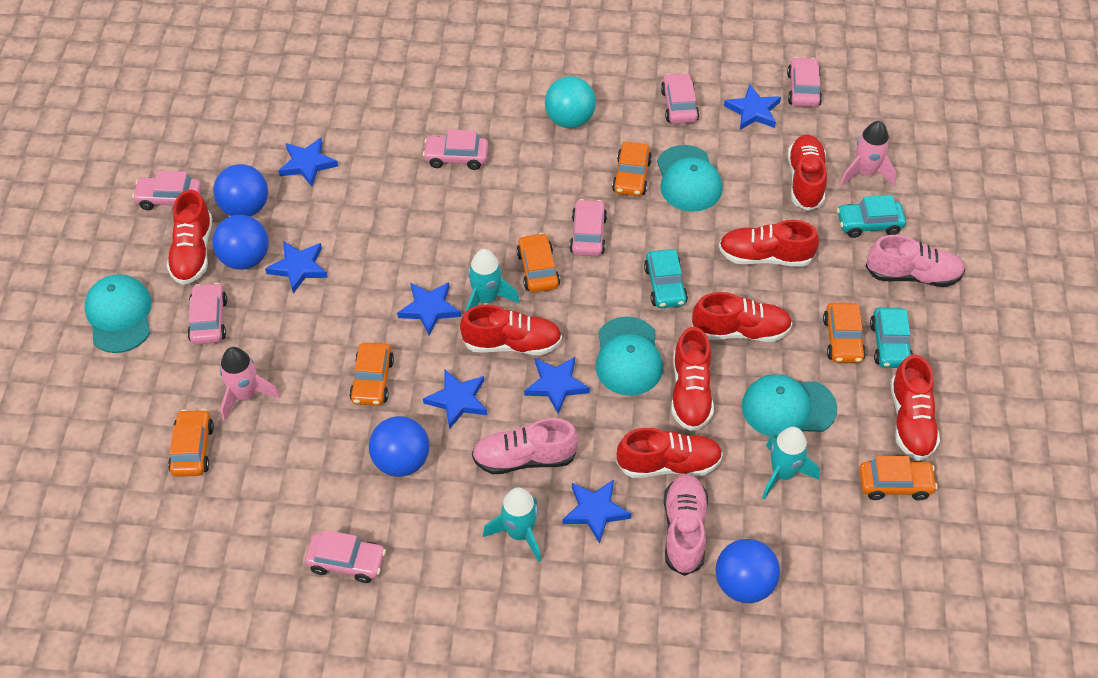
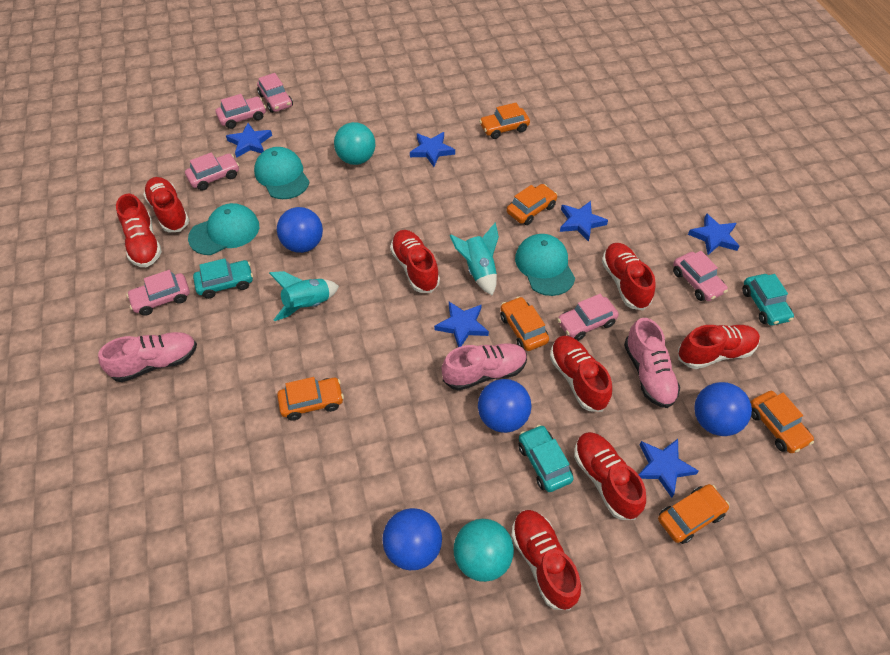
blue star: [265,241,328,294] [279,138,338,187] [397,282,461,336] [423,370,487,429] [524,357,590,414] [562,479,632,544] [724,84,781,130] = 7 -> [226,123,272,158] [410,132,455,167] [434,302,489,347] [560,201,608,242] [638,439,699,498] [688,213,739,255] = 6
pink car: [132,171,201,210] [187,283,227,344] [305,530,386,583] [423,129,488,170] [570,199,607,256] [661,73,699,124] [787,57,822,107] = 7 -> [126,270,190,316] [185,152,239,191] [216,94,266,129] [257,73,293,113] [557,294,619,341] [673,251,728,301] = 6
pink rocket: [220,347,280,421] [840,121,896,186] = 2 -> none = 0
turquoise ball: [545,76,596,128] = 1 -> [334,122,375,165] [454,519,514,582] = 2
turquoise cap: [84,274,152,353] [596,316,663,396] [657,145,722,212] [742,374,837,437] = 4 -> [188,203,259,255] [254,147,309,199] [515,234,575,296] = 3
turquoise rocket: [466,249,520,311] [483,488,541,562] [762,427,820,500] = 3 -> [269,271,339,321] [449,223,499,295] = 2

